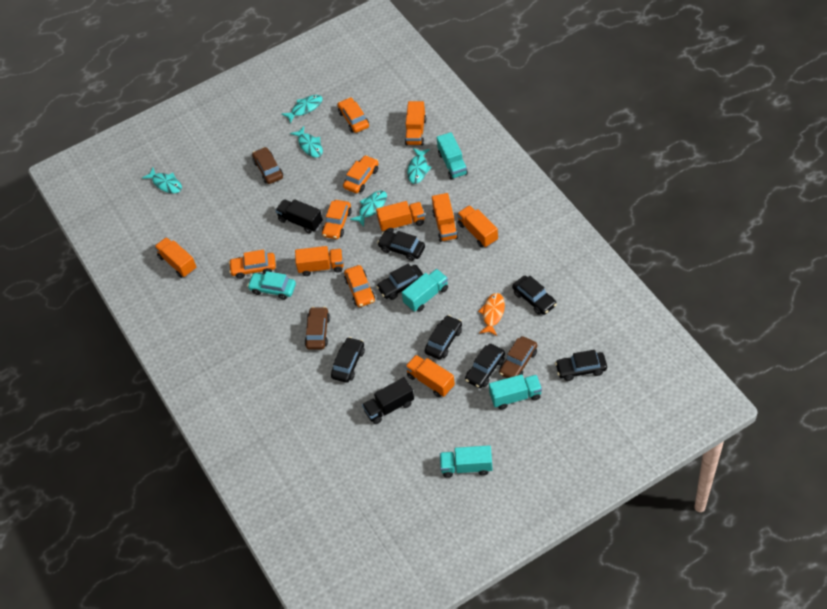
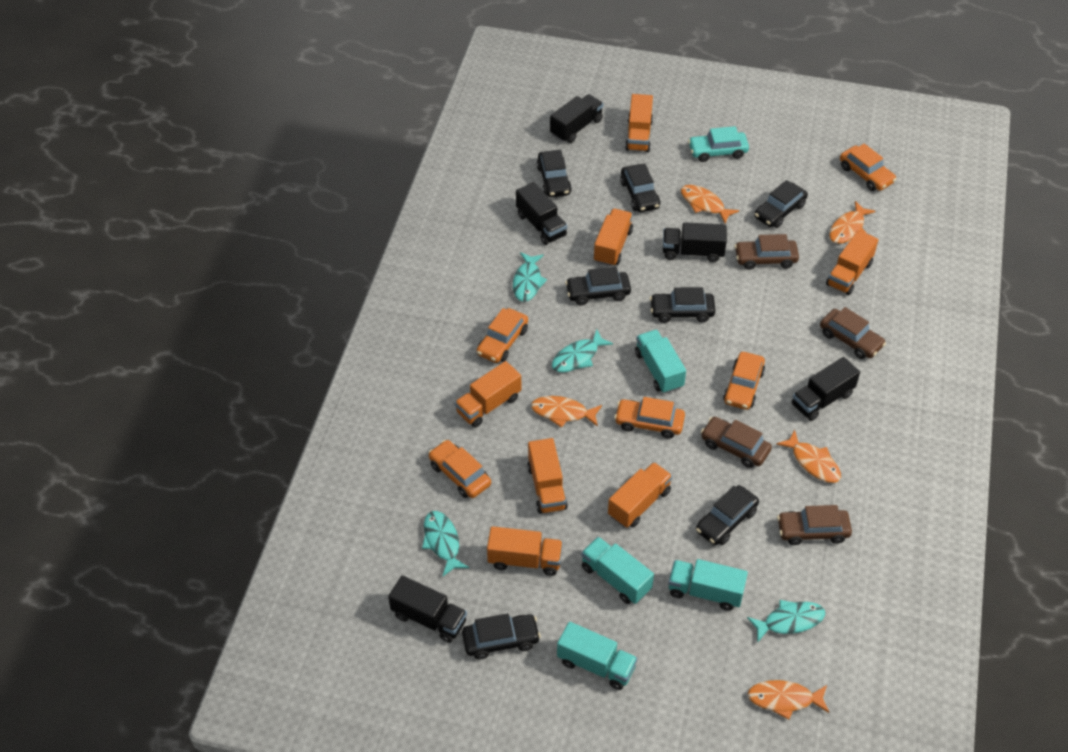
black truck: [275,199,323,233] [362,377,414,424] = 2 -> [388,575,467,643] [516,182,567,245] [550,94,603,143] [663,222,727,262] [792,357,860,421] = 5
brown car: [252,147,283,184] [304,307,330,350] [499,336,537,378] = 3 -> [701,417,772,468] [734,234,799,270] [777,505,852,545] [820,307,886,359] = 4
orange fish: [478,293,505,336] = 1 -> [531,396,602,428] [681,185,739,223] [748,680,829,720] [776,430,841,483] [829,201,875,244] = 5
turquoise fish: [142,168,182,193] [281,95,323,124] [290,126,323,158] [350,191,387,227] [407,148,432,184] = 5 -> [422,511,469,577] [513,252,547,302] [552,329,613,372] [747,600,825,643] = 4

